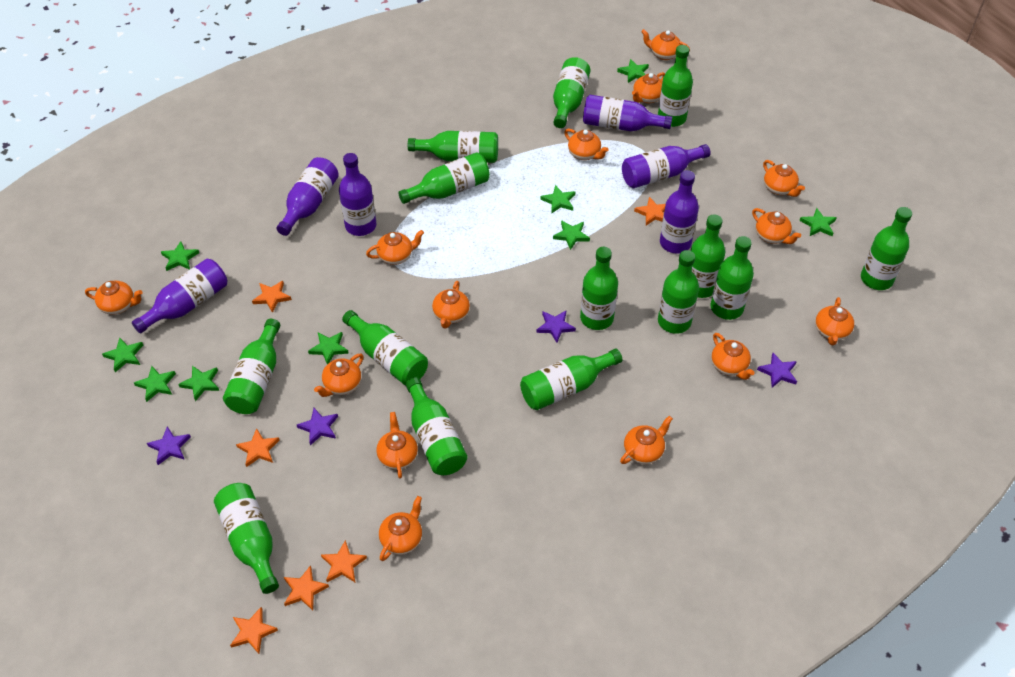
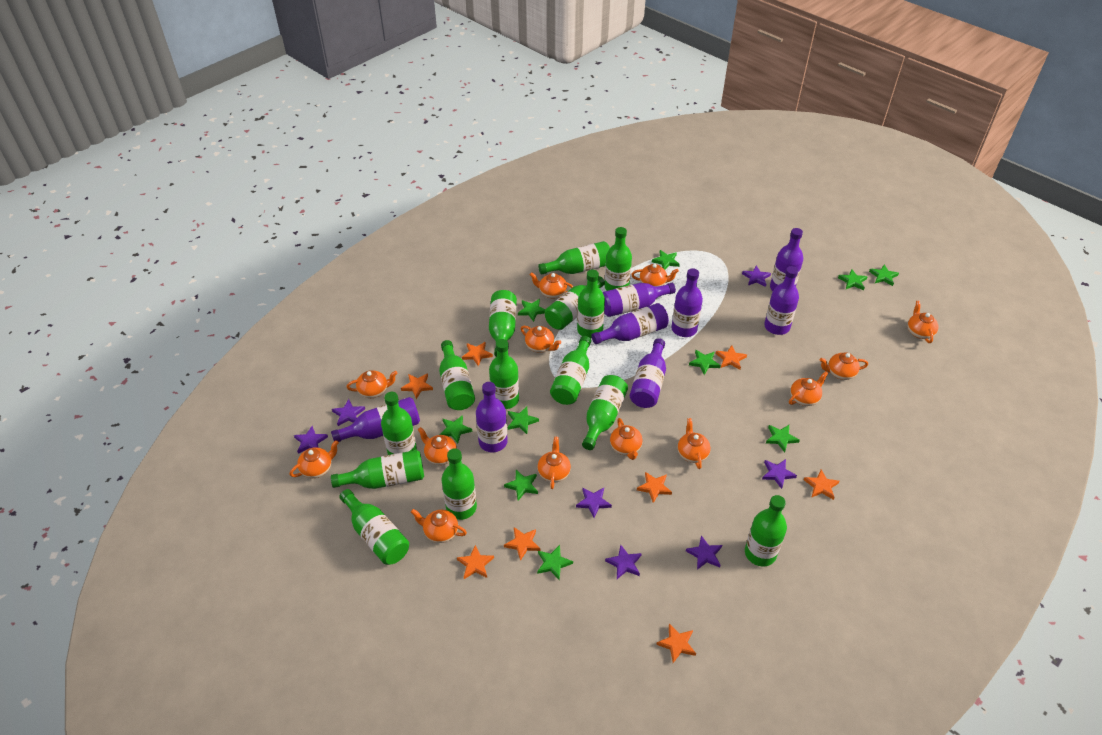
green star: [102,337,143,372] [134,366,176,402] [161,241,199,271] [178,366,219,401] [308,332,349,364] [540,185,575,214] [553,220,590,250] [617,59,649,83] [799,208,837,236] = 9 -> [439,415,472,444] [504,470,538,500] [508,407,539,434] [518,299,546,322] [537,545,573,580] [652,250,680,270] [689,350,721,375] [766,425,800,453] [838,269,868,290] [869,264,899,286] = 10
orange star: [230,607,278,654] [236,428,280,467] [252,281,292,313] [284,565,329,610] [321,540,367,582] [634,197,666,225] = 6 -> [401,373,433,399] [457,545,494,579] [462,342,493,366] [504,527,540,561] [637,472,672,503] [656,624,696,663] [716,345,747,370] [804,469,840,500] = 8
orange teapot: [85,281,143,315] [314,354,364,397] [366,230,424,265] [376,412,418,478] [379,496,422,561] [432,281,470,329] [564,129,609,160] [620,416,673,464] [632,72,665,103] [641,29,690,60] [711,333,755,380] [752,208,801,244] [763,160,805,197] [815,297,854,345] = 14 -> [290,440,339,478] [346,370,398,398] [411,509,467,543] [418,427,457,465] [521,326,561,353] [530,272,574,299] [538,436,571,489] [610,418,642,460] [631,264,679,287] [678,418,711,469] [789,371,828,406] [820,352,868,380] [908,301,938,343] = 13
purple bottle: [132,259,227,333] [276,157,339,236] [339,153,376,236] [583,95,672,131] [622,144,711,188] [660,170,699,254] = 6 -> [331,397,420,442] [476,382,508,452] [592,303,669,344] [602,283,676,317] [630,338,666,408] [671,268,703,337] [764,266,799,335] [770,228,803,291] = 8
purple star: [147,427,191,465] [297,408,338,445] [536,311,576,343] [757,353,797,388] = 4 -> [294,426,328,454] [332,399,365,426] [576,488,612,518] [605,545,642,579] [686,535,722,570] [742,265,771,287] [762,459,797,489] = 7

